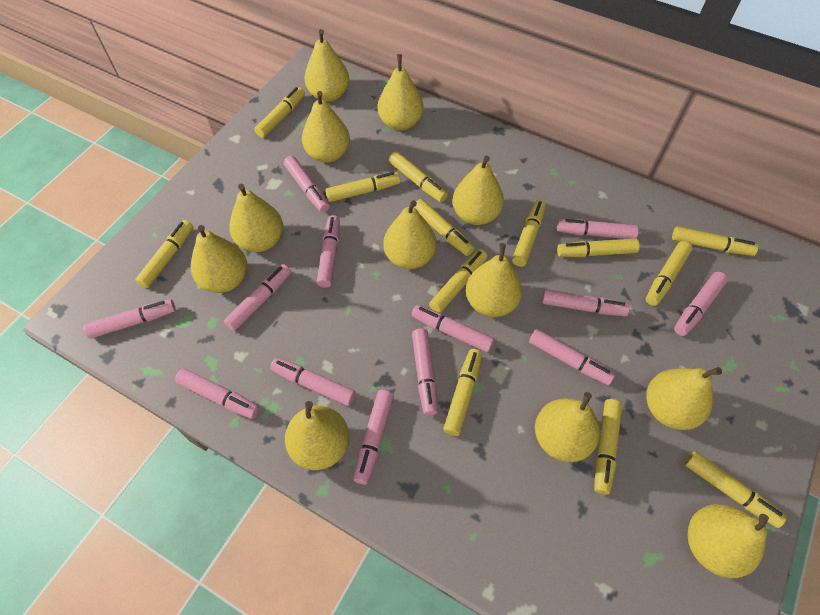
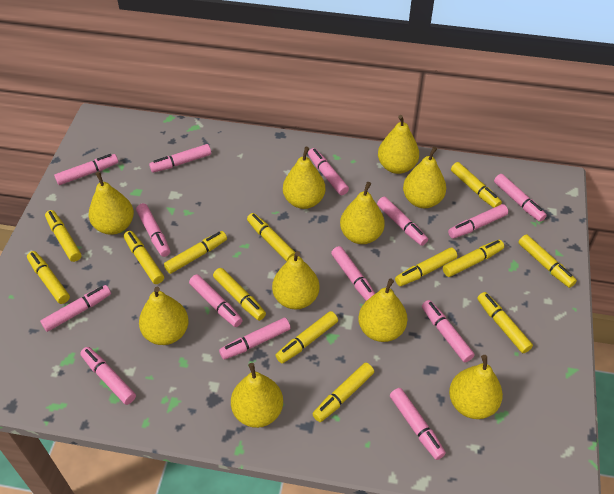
pink marker: [84,299,176,339] [175,368,260,419] [224,264,291,331] [270,358,356,406] [284,156,330,213] [317,215,340,288] [353,390,394,485] [412,305,494,353] [412,328,438,416] [529,329,615,385] [542,289,630,316] [557,219,639,239] [674,272,728,336] = 13 -> [40,285,111,332] [54,154,118,185] [80,347,136,405] [136,203,170,257] [149,144,211,173] [189,274,243,327] [219,318,290,360] [308,148,349,195] [331,246,375,301] [377,197,428,246] [390,388,446,460] [422,300,475,362] [448,204,508,239] [494,174,547,222] = 14
yellow pear: [191,225,247,293] [229,184,283,252] [285,401,349,470] [302,91,350,163] [304,29,350,102] [378,54,424,131] [383,200,437,269] [452,156,504,225] [466,243,522,317] [535,392,600,462] [646,367,722,430] [687,504,769,578] = 12 -> [89,172,134,235] [139,287,189,345] [231,363,283,428] [272,251,319,309] [283,147,325,209] [340,182,385,244] [358,279,407,342] [378,115,419,174] [403,147,446,208] [449,355,503,419] = 10

